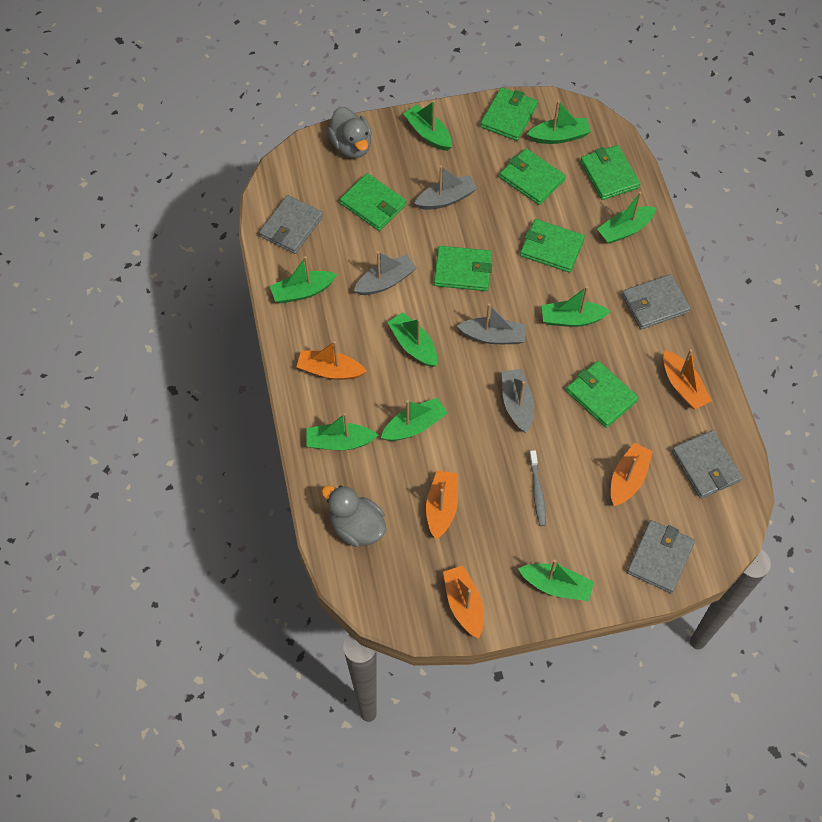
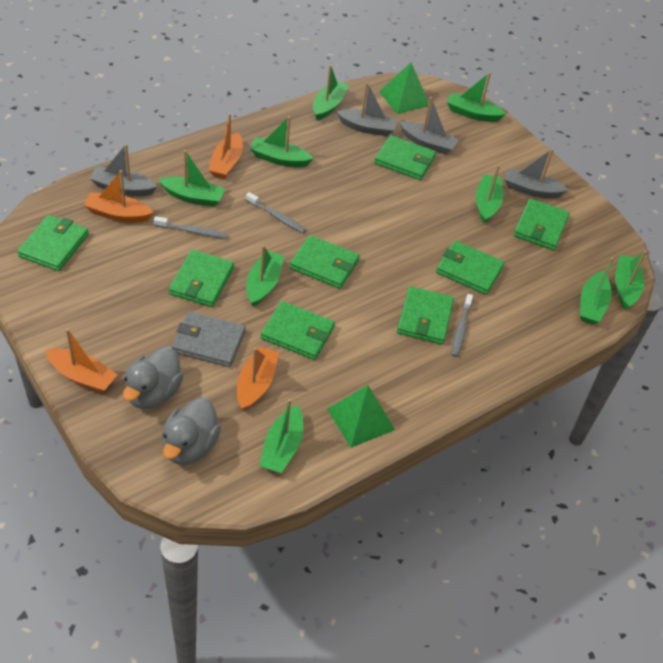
green pyramid: none = 0 -> [327,385,395,448] [379,62,429,114] = 2
green wallet: [340,173,406,231] [434,246,492,291] [480,87,538,141] [499,148,566,205] [520,219,585,273] [566,361,639,428] [580,145,640,200] = 7 -> [17,215,89,271] [169,250,234,307] [261,301,335,360] [290,235,360,289] [374,135,436,180] [397,286,454,345] [436,241,505,295] [514,198,569,250] = 8
grey toothbrush: [529,450,546,526] = 1 -> [154,216,228,239] [246,192,306,233] [452,294,473,357] = 3
grey wallet: [259,195,323,254] [622,274,691,329] [627,520,695,593] [672,430,743,499] = 4 -> [172,311,246,367] = 1
orange boat: [297,341,367,380] [426,470,458,539] [443,566,484,639] [611,443,653,506] [663,349,712,409] = 5 -> [46,329,117,393] [84,170,154,222] [209,113,243,179] [237,346,279,411] = 4

